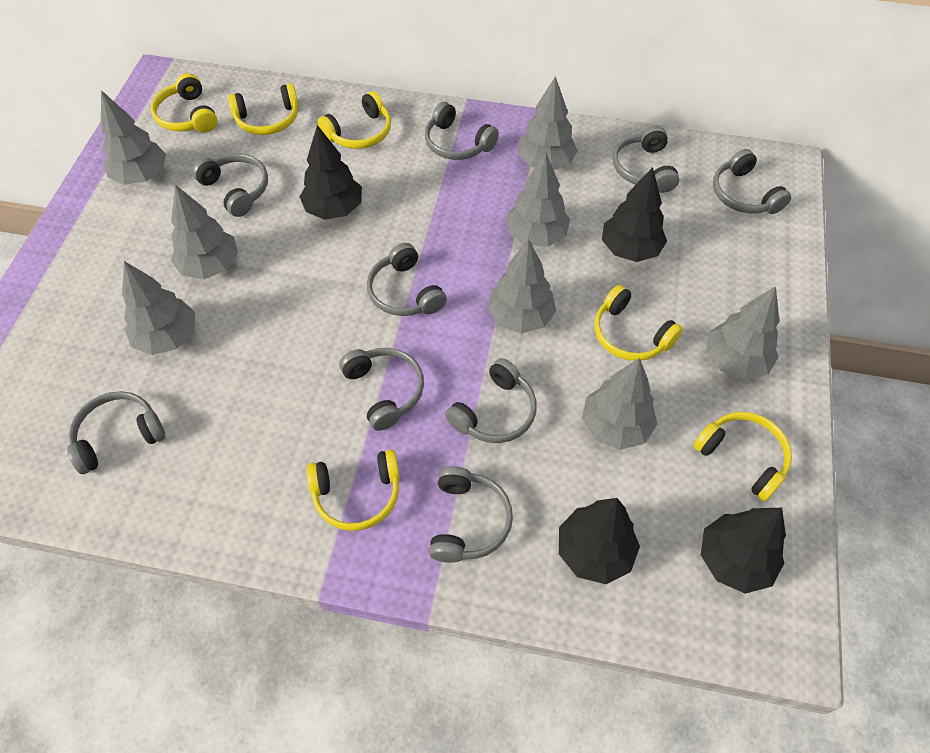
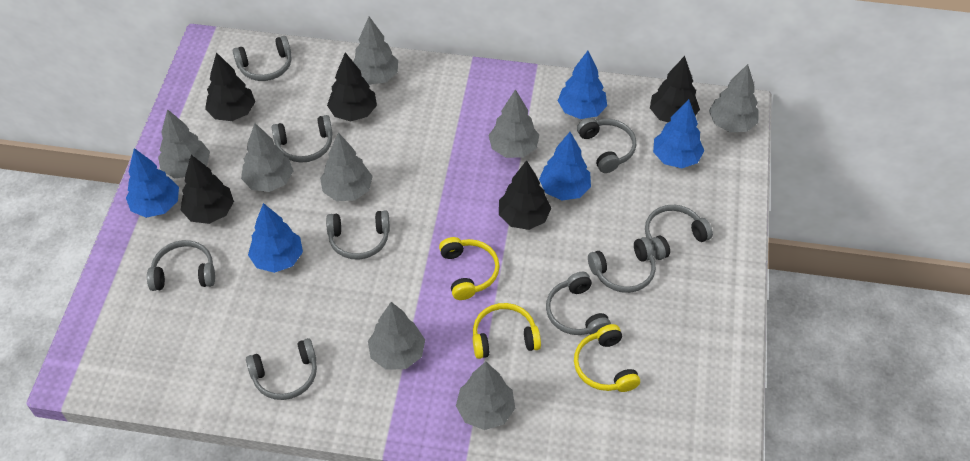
black tree: [300,125,362,220] [559,498,640,584] [602,167,667,262] [701,508,786,594] = 4 -> [181,155,234,224] [205,52,255,121] [327,52,377,121] [499,160,551,230] [650,56,700,122] = 5
blue tree: none = 0 -> [126,148,179,218] [248,203,303,273] [539,132,591,200] [558,51,607,119] [653,99,704,168] = 5
yellow headphones: [151,73,218,133] [228,83,299,135] [306,450,400,531] [317,91,391,149] [594,285,683,361] [693,412,792,501] = 6 -> [439,237,500,300] [473,303,541,359] [574,324,640,392] = 3

